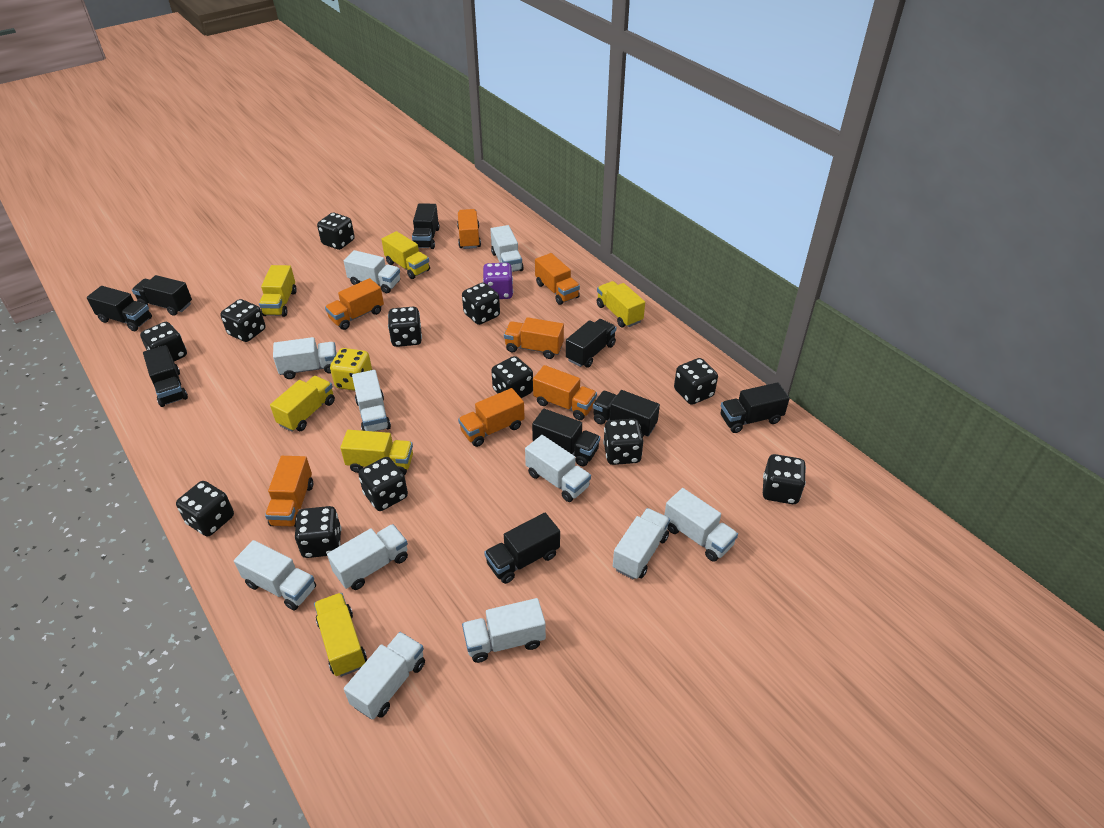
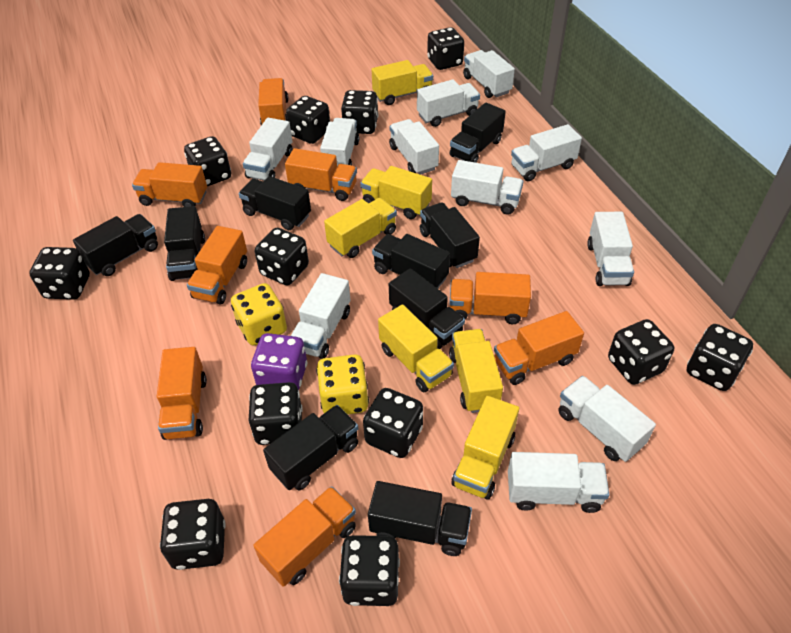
orange truck: [265,456,313,527] [325,278,384,330] [457,209,481,249] [458,388,525,447] [504,317,564,359] [533,365,597,420] [535,253,580,305] = 7 -> [132,162,207,207] [157,347,207,440] [187,226,247,305] [253,486,356,587] [258,78,289,125] [285,148,357,201] [449,272,531,324] [494,311,584,385] = 8
yellow dice: [330,348,372,391] = 1 -> [231,283,287,346] [316,354,369,414] = 2

